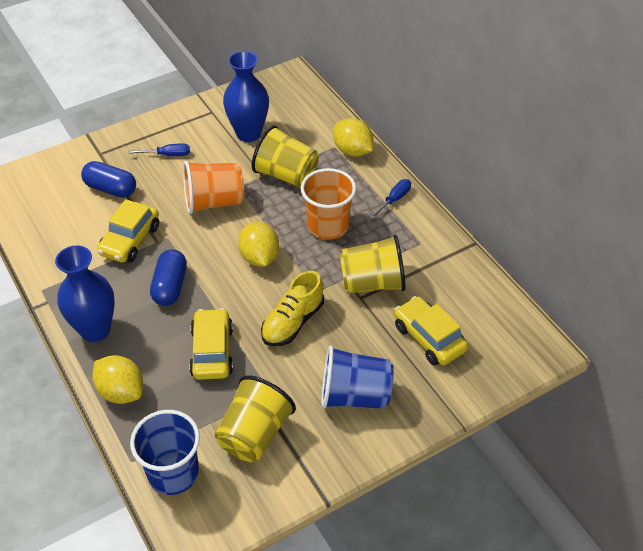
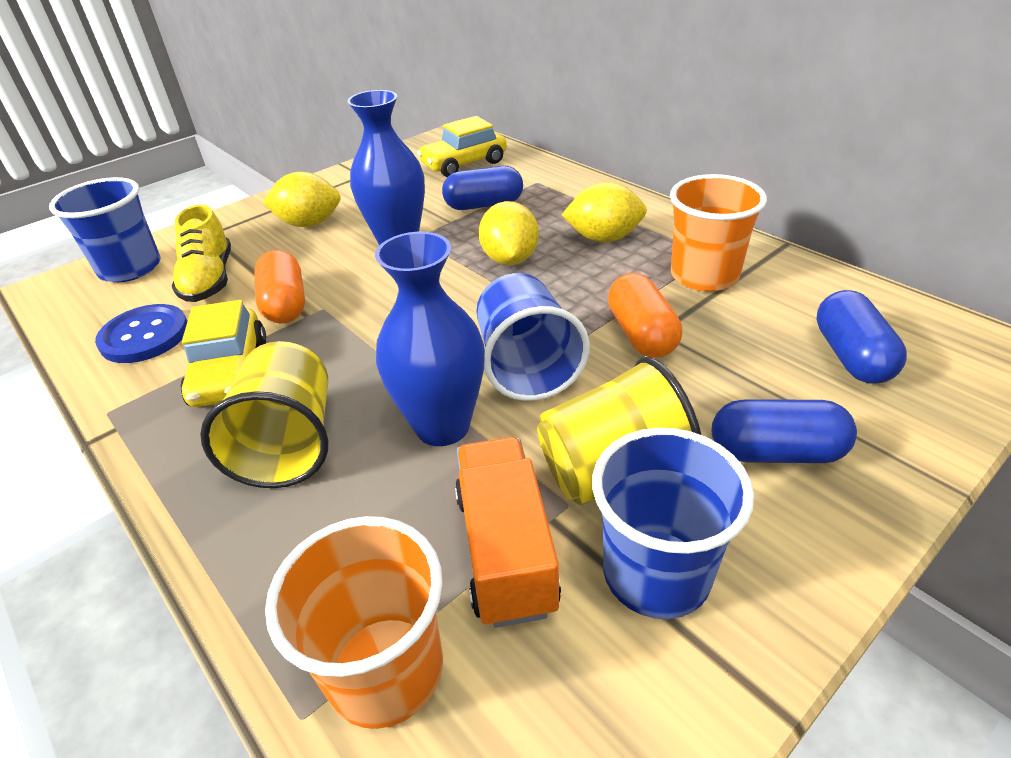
blue button: none = 0 -> [95,304,188,363] = 1
blue capsule: [81,161,136,198] [150,249,187,306] = 2 -> [442,166,523,210] [712,399,857,463] [816,290,907,384] = 3
blue cup: [130,410,200,495] [321,346,394,409] = 2 -> [49,177,161,282] [477,273,589,401] [592,428,754,619] = 3
blue screwdriver: [128,143,190,156] [370,179,411,219] = 2 -> none = 0
orange capsule: none = 0 -> [254,250,305,324] [608,273,682,358] = 2
orange truck: none = 0 -> [455,437,561,628] = 1
yellow car: [97,199,159,263] [189,308,233,380] [394,296,468,366] = 3 -> [181,300,266,407] [417,116,507,177] = 2
yellow cup: [215,375,296,462] [252,125,319,188] [340,235,406,293] = 3 -> [200,341,328,488] [537,357,701,505] = 2

